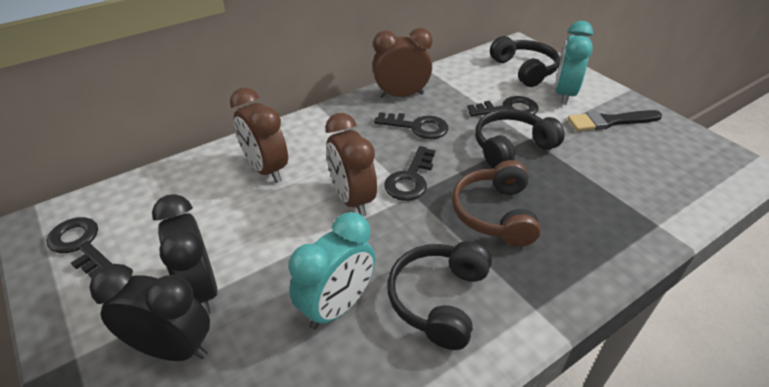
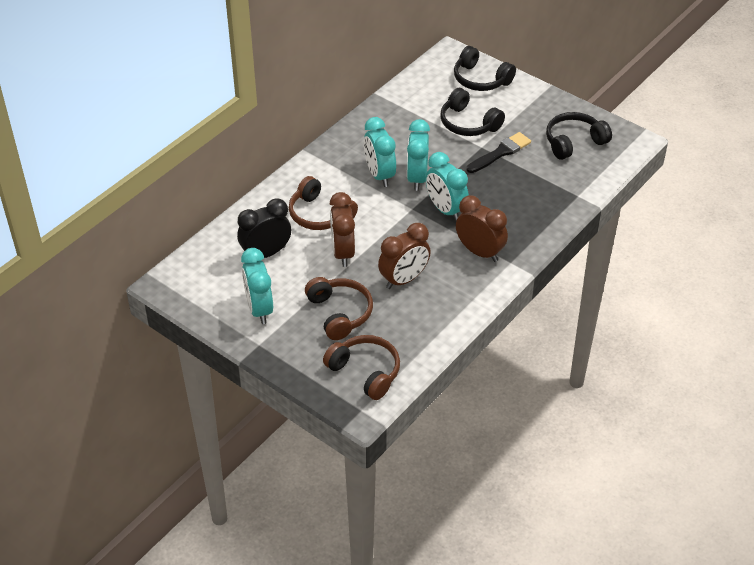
black clock: [89,264,210,361] [152,194,218,314] = 2 -> [237,198,291,258] = 1
black key: [46,217,112,279] [374,112,448,139] [384,146,435,201] [467,96,539,116] = 4 -> none = 0
brown headphones: [452,160,541,247] = 1 -> [289,176,358,230] [305,277,373,340] [323,335,400,400] = 3
turquoise clock: [289,212,375,330] [555,21,593,105] = 2 -> [241,248,273,324] [364,117,396,187] [407,119,430,191] [426,152,469,221] = 4

